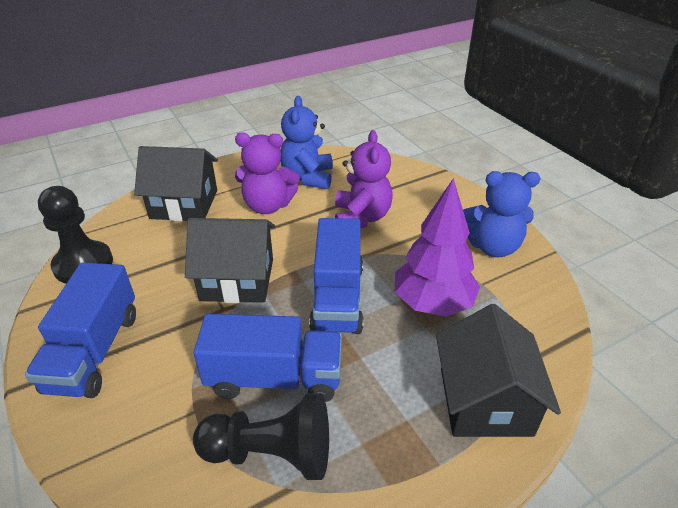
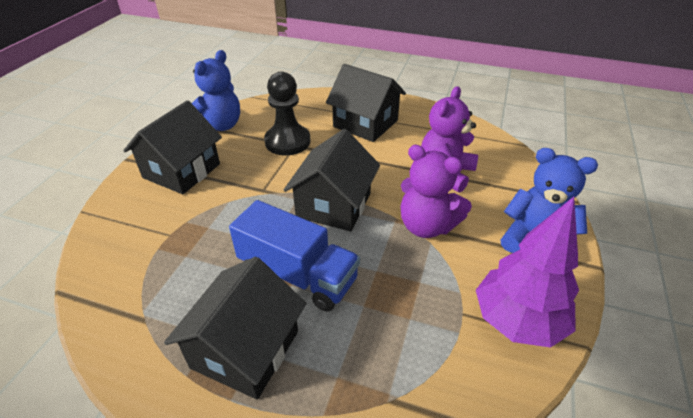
black house: [134,146,218,221] [185,218,276,303] [436,304,561,437] = 3 -> [123,100,222,194] [164,257,306,400] [284,129,380,232] [326,64,406,142] = 4
black pawn: [38,186,113,284] [193,393,329,480] = 2 -> [264,72,311,155] = 1
blue truck: [25,262,136,398] [194,314,342,402] [309,218,363,334] = 3 -> [229,200,360,312] = 1

